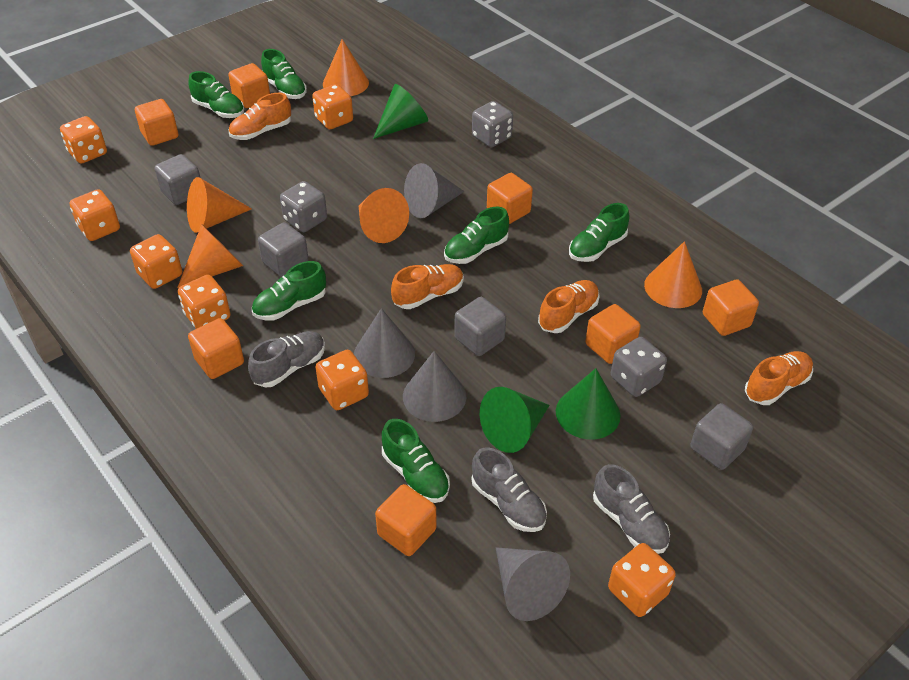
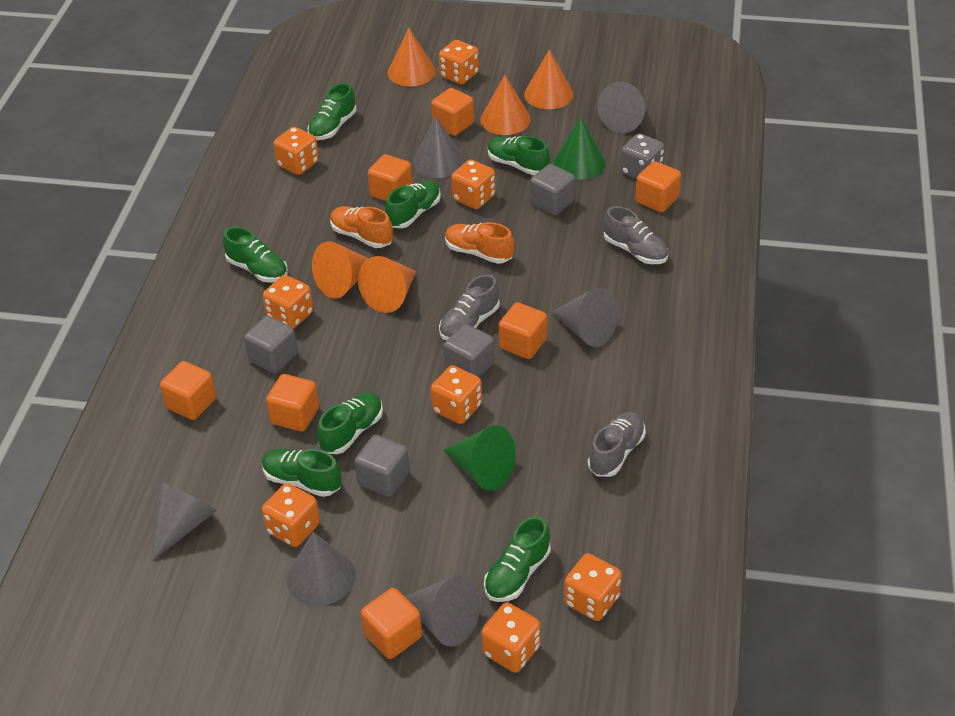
green cone: [373,84,428,139] [480,387,550,453] [556,368,620,439] = 3 -> [444,425,516,491] [553,118,606,179] = 2
green shoe: [188,71,244,118] [252,261,326,321] [261,49,307,99] [382,419,450,503] [444,207,509,264] [569,203,630,262] = 6 -> [223,227,288,283] [262,448,342,497] [308,83,357,140] [317,393,383,454] [385,180,441,228] [484,516,551,602] [488,136,550,175] = 7
grey cone: [354,308,415,378] [403,351,466,422] [404,163,464,218] [496,547,570,621] = 4 -> [151,481,216,561] [287,532,355,606] [404,575,480,647] [412,116,464,178] [551,287,617,347] [598,82,645,133] = 6
grey dice: [280,181,327,232] [472,101,513,147] [611,337,667,397] = 3 -> [620,133,664,179] = 1
orange dice: [60,116,107,164] [70,189,120,241] [130,234,182,289] [178,275,231,329] [312,84,353,129] [315,350,369,410] [608,543,676,617] = 7 -> [262,483,320,547] [263,275,313,329] [274,127,319,175] [431,365,482,424] [439,40,479,84] [451,160,496,209] [481,603,541,673] [564,553,622,621] = 8
orange shoe: [229,93,291,140] [391,264,464,309] [538,280,600,333] [745,351,813,405] = 4 -> [330,206,393,248] [445,222,515,264] = 2

